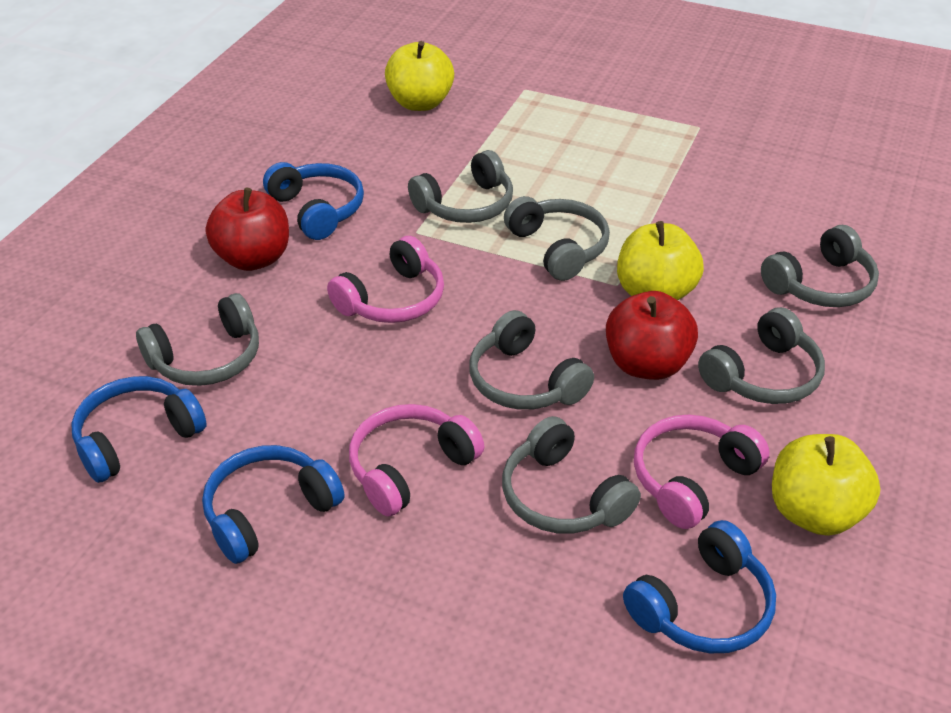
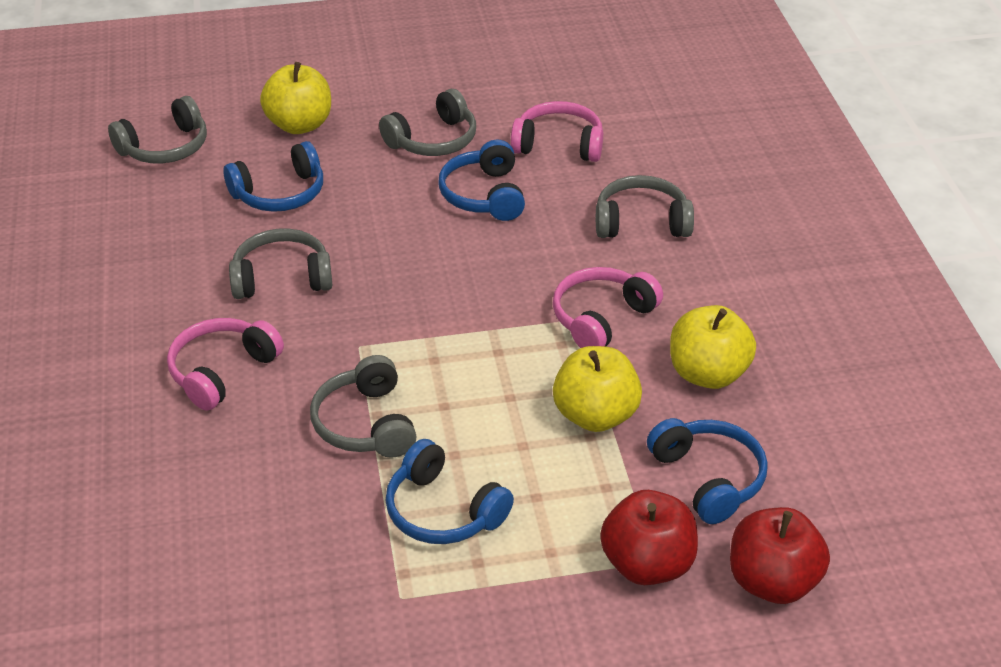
grey headphones: [136,293,259,386] [408,150,513,223] [469,310,594,410] [502,416,641,534] [504,196,610,281] [698,307,825,404] [761,225,879,307] = 7 -> [108,96,207,164] [229,228,332,299] [310,355,417,458] [379,89,476,156] [596,175,694,238] = 5

